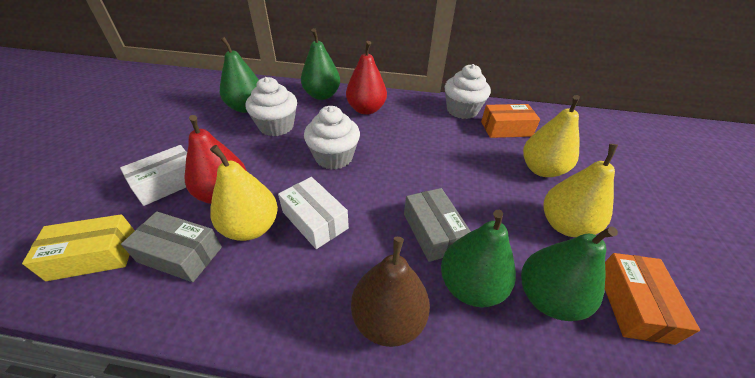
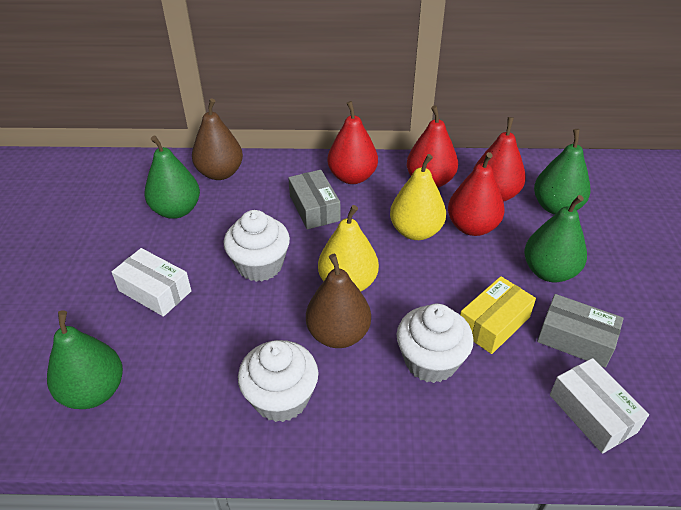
brown pear: [351,237,430,347] = 1 -> [192,98,243,180] [306,254,371,348] = 2
orange box: [481,104,540,138] [605,253,700,345] = 2 -> none = 0
red pear: [184,115,247,204] [346,41,387,115] = 2 -> [327,101,378,184] [407,105,458,188] [448,152,505,236] [473,117,526,202] = 4
yellow pear: [210,145,278,241] [523,95,580,177] [544,144,618,237] = 3 -> [318,205,379,292] [390,154,446,240] = 2

